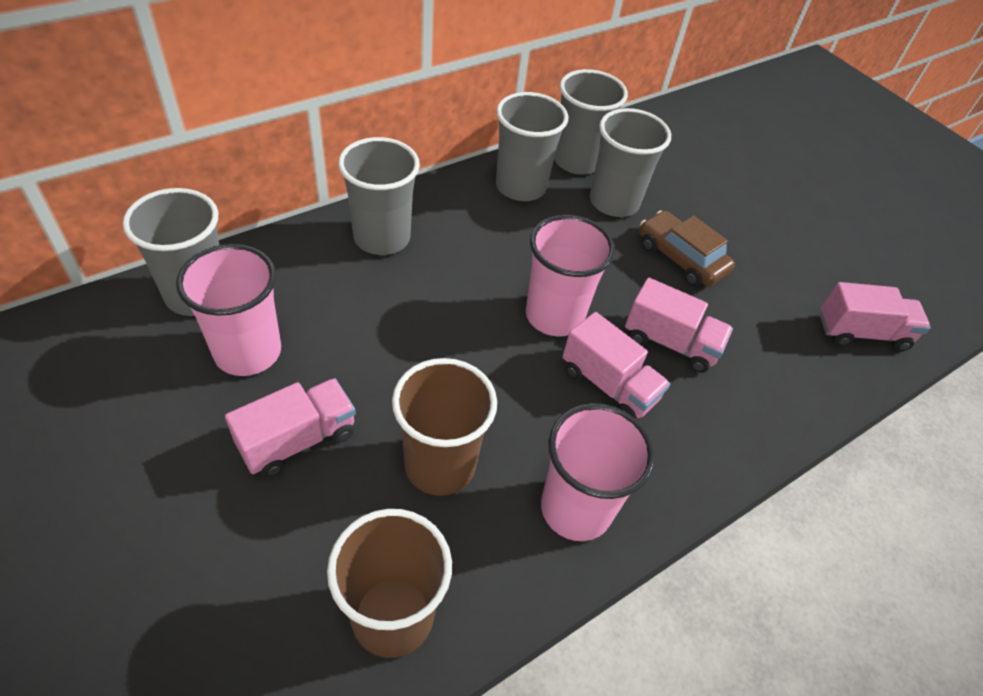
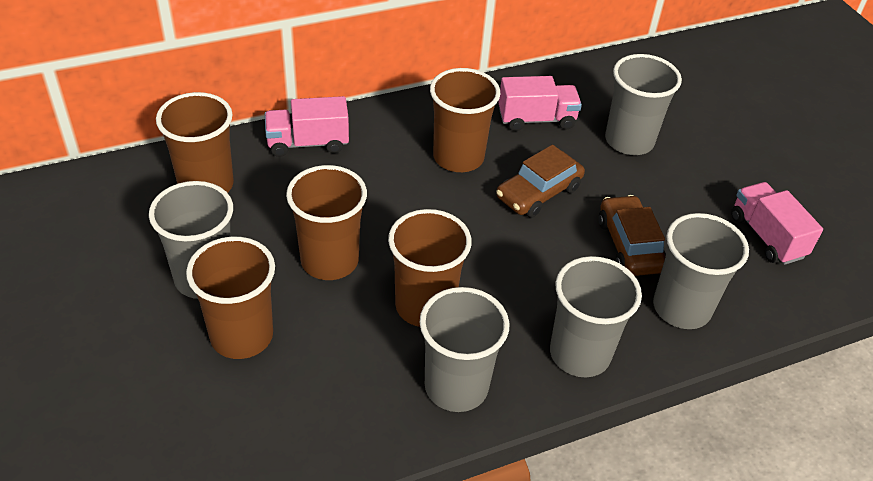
brown car: [639,211,735,287] = 1 -> [496,145,585,218] [598,195,666,276] = 2
brown cup: [327,509,452,658] [392,358,497,496] = 2 -> [156,92,234,193] [186,237,275,359] [286,165,367,280] [388,209,472,327] [430,68,500,172] = 5
pink cup: [176,244,281,376] [526,215,615,337] [541,403,655,541] = 3 -> none = 0
pink truck: [225,378,356,477] [562,312,670,419] [625,278,733,373] [820,282,930,351] = 4 -> [265,96,349,157] [498,76,582,131] [731,182,823,265] = 3

